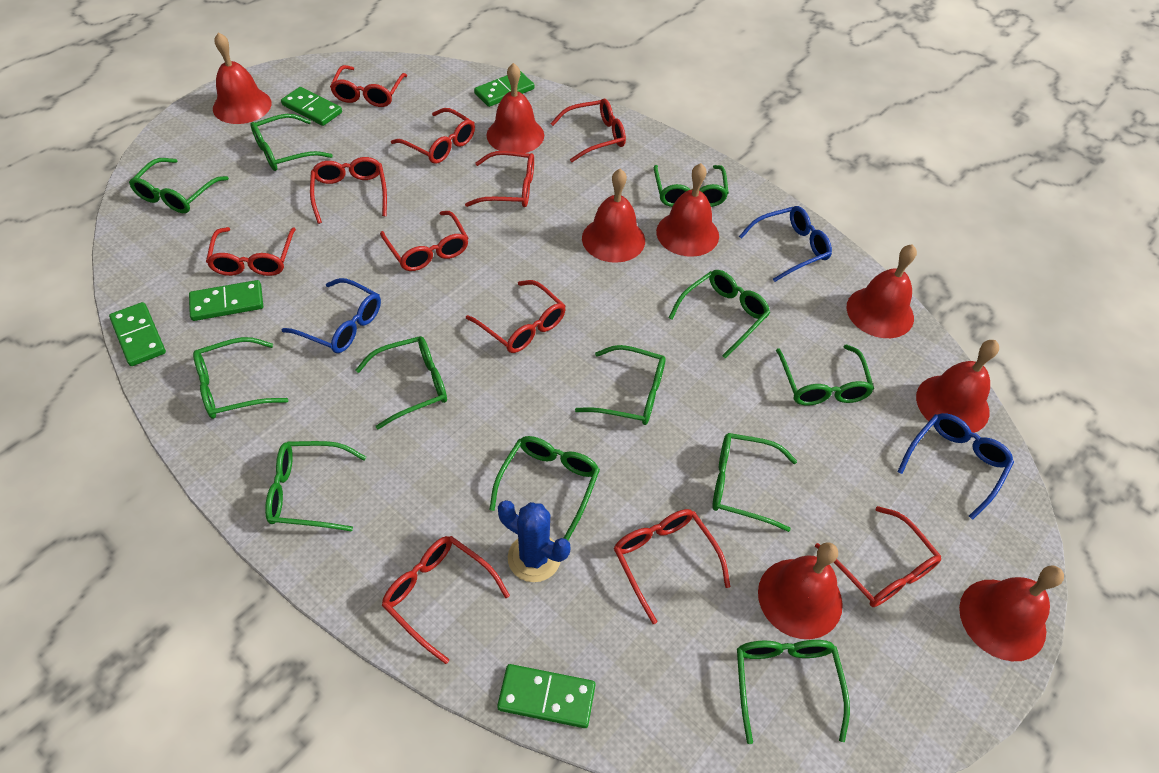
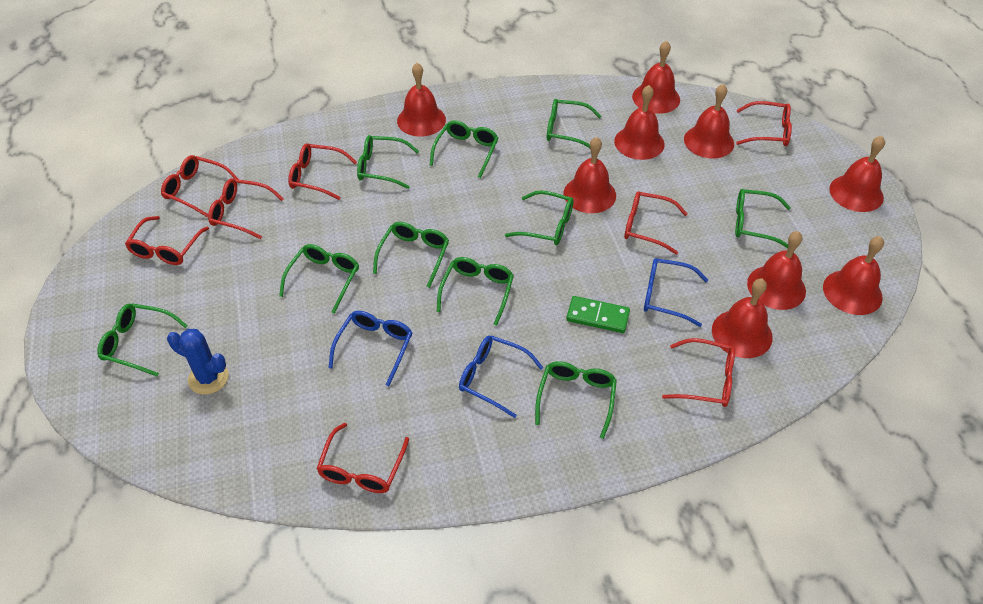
green domino: [109,302,166,366] [189,280,263,321] [281,87,342,126] [474,71,534,107] [497,664,596,728] = 5 -> [566,296,630,333] = 1
green glasses: [129,158,229,213] [193,337,288,419] [250,114,333,171] [265,441,366,531] [356,336,447,429] [489,436,600,540] [575,345,666,425] [654,165,729,207] [668,270,770,359] [712,433,797,532] [737,640,850,744] [776,344,874,406] = 12 -> [97,303,188,377] [279,244,359,314] [357,135,419,189] [373,222,449,288] [430,120,498,178] [437,257,514,326] [505,190,574,245] [535,361,617,439] [547,99,602,148] [735,189,791,248] = 10
red bell: [213,32,272,124] [486,63,544,153] [582,169,645,263] [656,163,719,257] [758,542,843,639] [846,244,917,338] [916,340,999,433] [959,565,1064,661] = 8 -> [397,63,446,137] [564,137,616,213] [614,85,665,160] [632,40,680,114] [684,84,734,158] [712,279,773,358] [747,231,806,310] [823,236,884,315] [829,136,885,212] = 9
red glasses: [206,227,296,276] [310,157,387,224] [330,65,407,107] [380,211,468,271] [382,536,510,664] [391,108,475,164] [465,151,534,207] [466,280,566,353] [550,98,626,162] [614,509,730,624] [815,506,942,607] = 11 -> [125,216,209,265] [161,155,238,217] [208,178,284,239] [288,143,357,200] [317,423,409,493] [624,191,688,255] [662,338,735,407] [736,101,792,146] = 8

